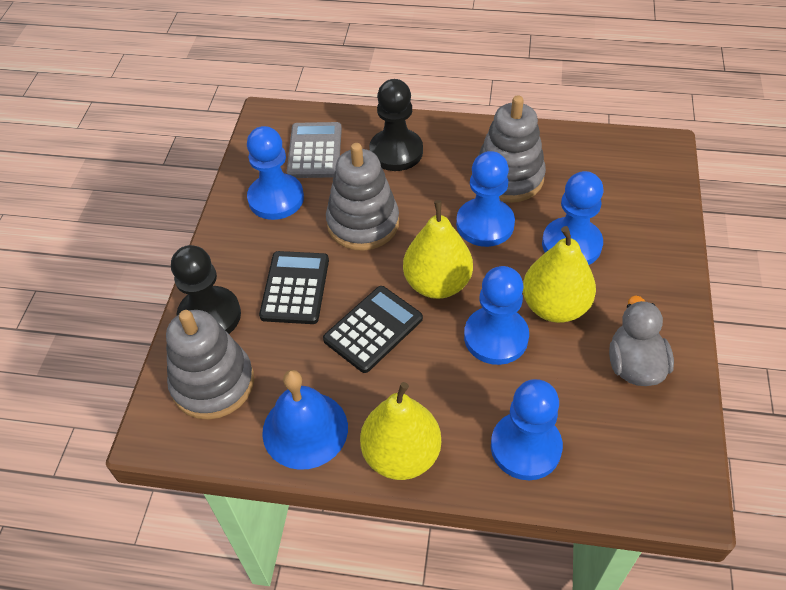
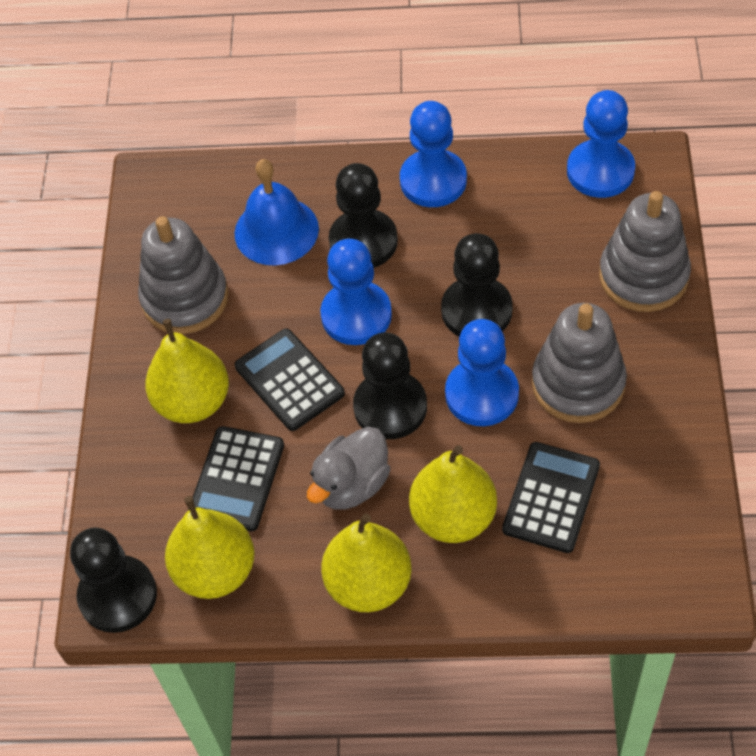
black calculator: [259,251,329,324] [323,286,423,373] = 2 -> [188,426,284,531] [235,328,345,431] [502,442,600,553] = 3
black pawn: [171,245,241,334] [369,79,423,171] = 2 -> [70,527,157,633] [329,163,398,268] [353,332,427,439] [441,233,513,337] = 4
blue pawn: [247,126,304,220] [456,151,515,247] [464,266,529,365] [491,379,563,480] [542,171,603,265] = 5 -> [320,239,392,345] [400,101,467,207] [445,319,519,426] [567,90,635,198] = 4
grey calculator: [287,122,342,178] = 1 -> none = 0
yellow pear: [360,382,441,480] [403,200,473,299] [523,226,596,323] = 3 -> [145,319,229,423] [165,496,255,599] [321,514,412,612] [409,445,497,543] = 4

